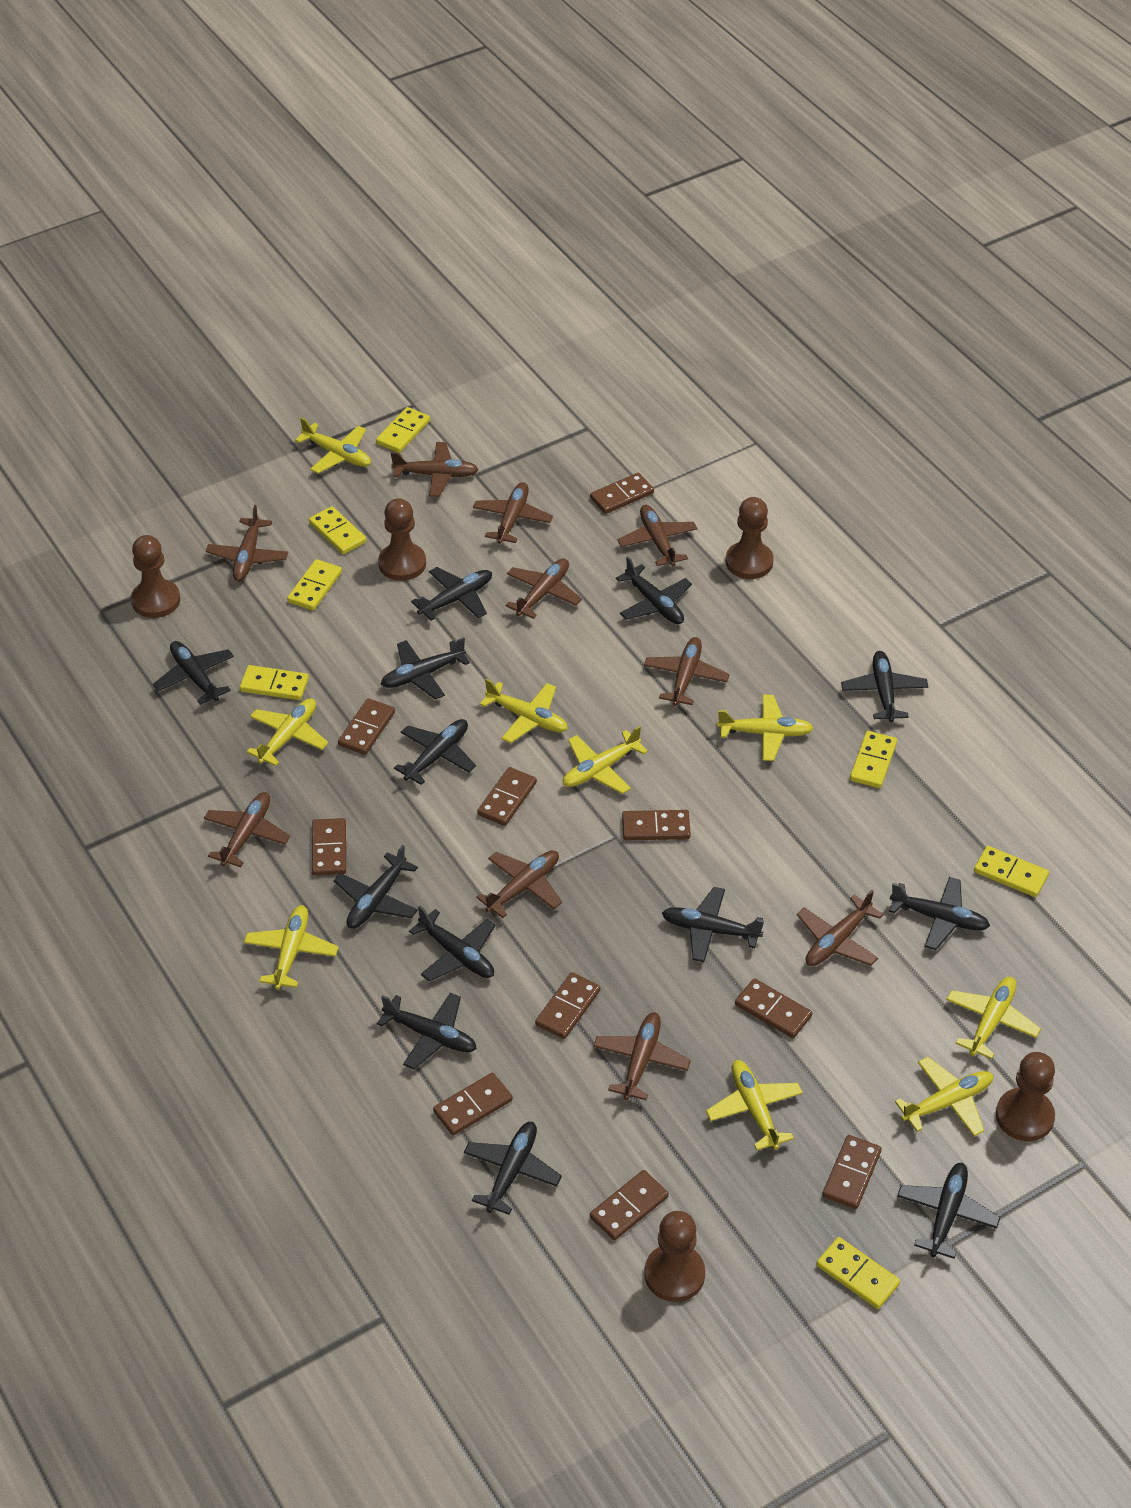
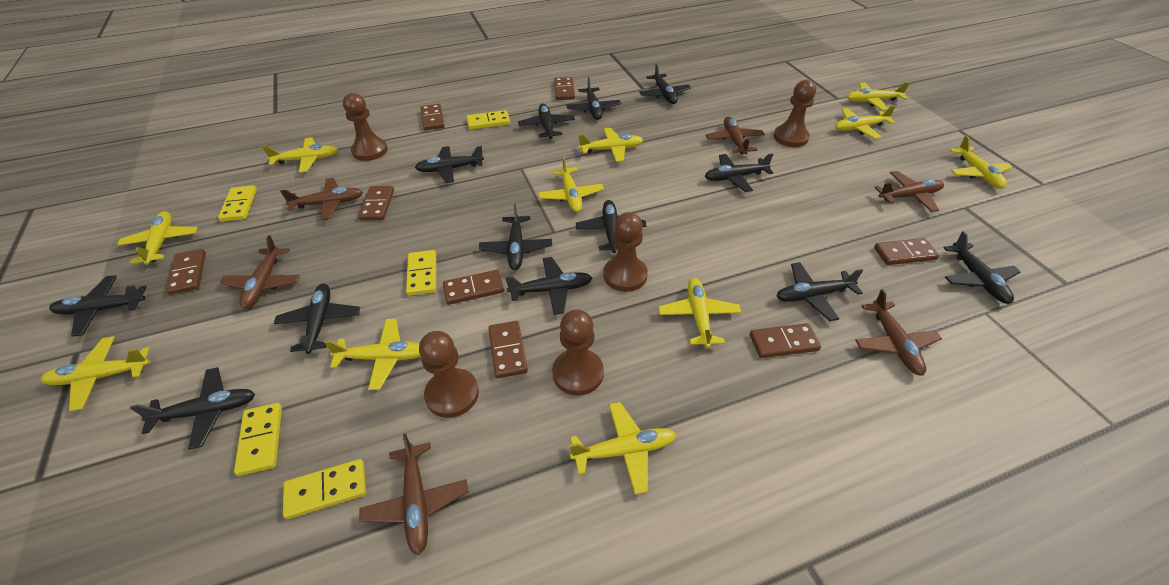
brown domino: [312,818,346,876] [338,698,395,755] [433,1073,513,1135] [477,767,537,826] [535,972,600,1039] [590,473,654,514] [590,1170,669,1240] [622,810,691,840] [735,978,812,1038] [822,1135,882,1209] = 10 -> [166,249,206,295] [358,186,394,221] [421,104,445,131] [443,270,504,305] [489,321,528,378] [554,77,575,100] [750,323,821,358] [874,238,939,265] = 8
brown plane: [204,792,290,867] [206,505,288,581] [391,442,479,497] [473,482,553,544] [476,850,562,918] [505,558,582,619] [593,1012,691,1100] [617,505,698,567] [644,637,730,706] [797,890,884,966] = 10 -> [219,235,300,309] [280,178,363,220] [359,433,469,555] [706,117,765,155] [855,289,942,376] [874,171,944,212] = 6
yellow domino: [240,665,309,700] [287,559,342,610] [309,506,366,554] [376,407,430,453] [816,1237,900,1309] [850,731,897,788] [974,846,1049,897] = 7 -> [218,185,257,222] [234,403,282,476] [283,459,366,519] [406,250,436,296] [467,110,510,130] = 5
yellow plane: [244,905,338,989] [247,698,328,766] [295,417,371,473] [480,679,568,743] [563,726,648,794] [706,1060,803,1151] [717,694,814,761] [895,1057,993,1136] [946,977,1041,1059] = 9 -> [41,336,150,411] [117,211,198,265] [262,137,338,173] [324,319,421,390] [538,156,604,212] [570,402,676,495] [579,128,643,162] [658,278,741,348] [835,105,896,139] [847,82,910,110] [950,135,1013,189] = 11

